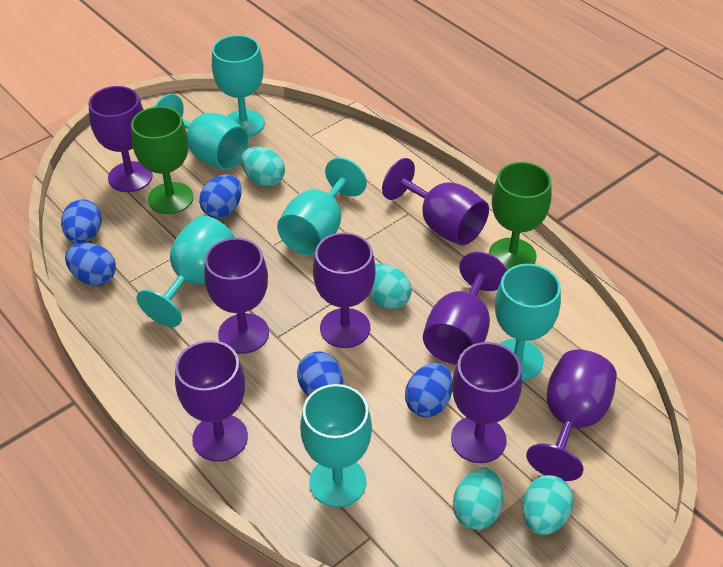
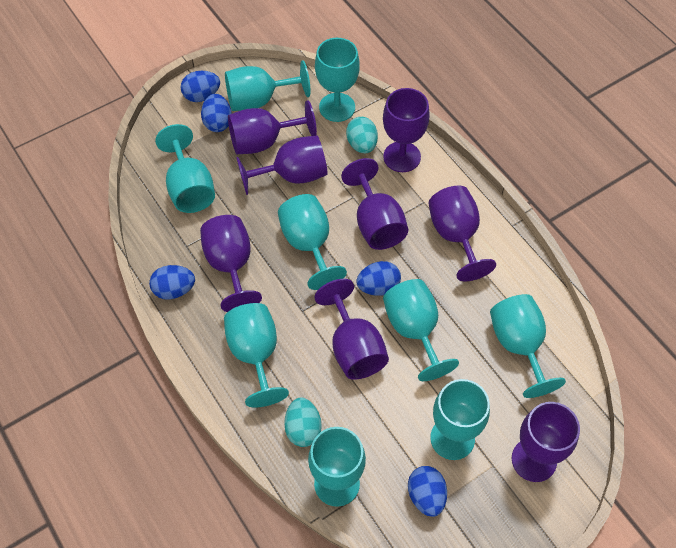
green goblet: [131,106,193,214] [489,162,551,270] = 2 -> none = 0
turquoise egg: [241,146,285,187] [368,264,412,309] [453,467,503,530] [522,475,574,535] = 4 -> [284,397,322,447] [346,117,378,153] = 2
turquoise goblet: [137,216,235,327] [154,94,249,170] [212,35,265,137] [277,158,367,255] [300,384,372,507] [495,264,561,381] = 6 -> [155,124,215,213] [224,303,289,407] [225,60,310,111] [278,194,347,290] [308,427,366,507] [315,38,360,122] [383,279,459,381] [430,379,490,460] [490,294,566,398] = 9

